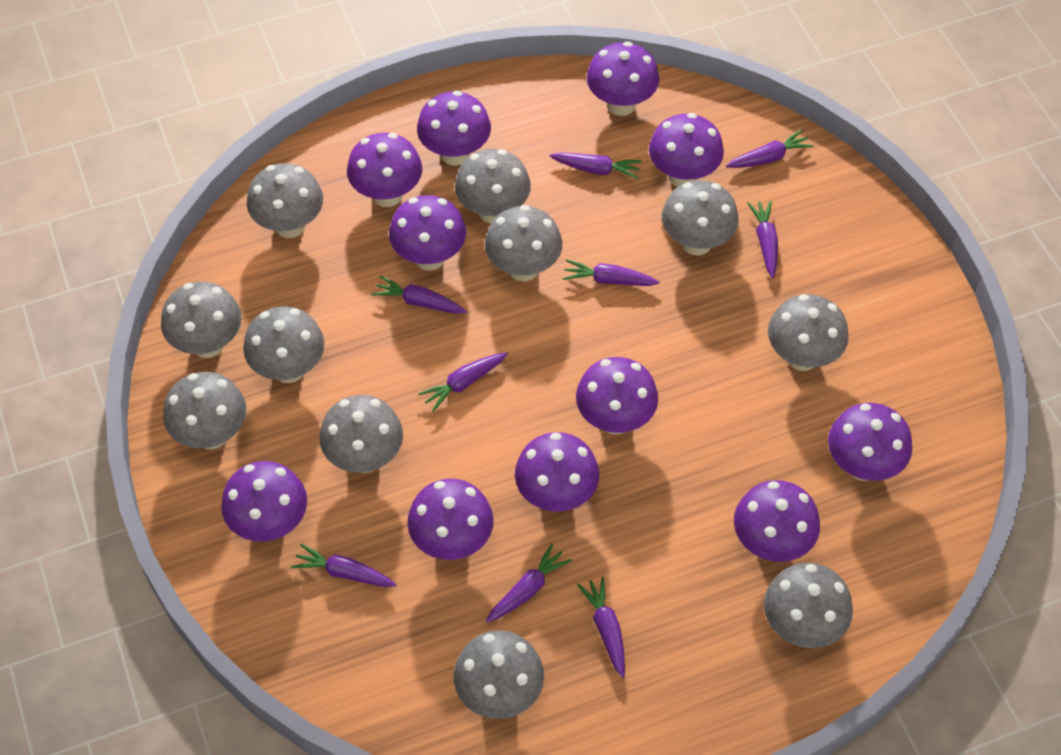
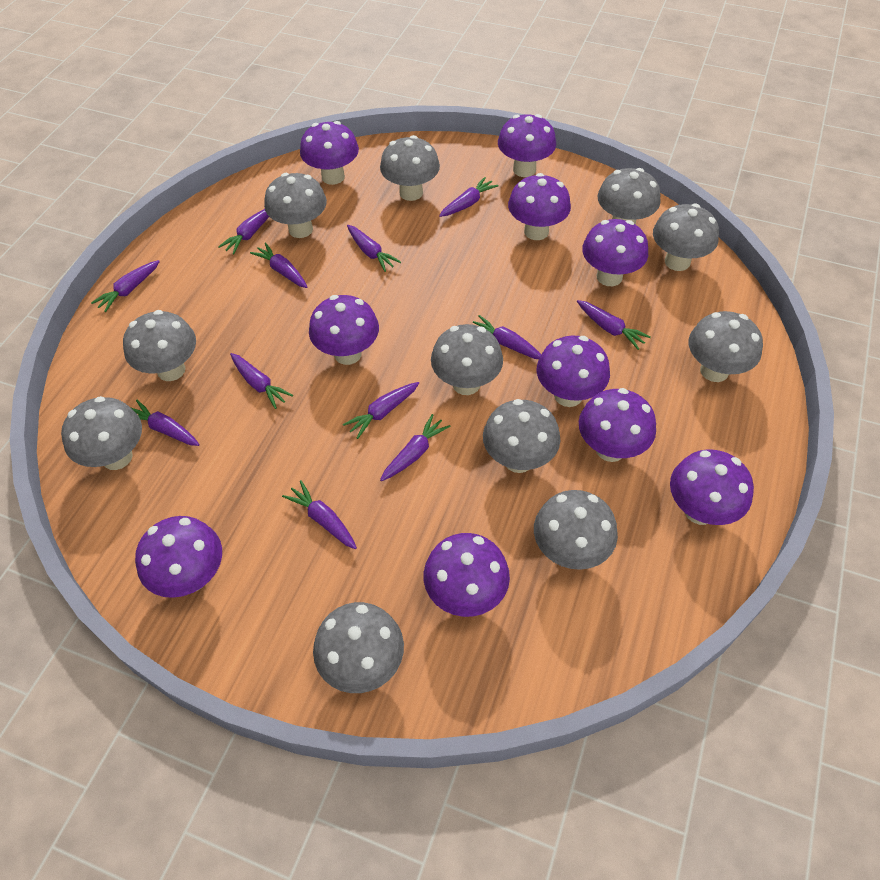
purple carrot: [291,544,397,587] [372,275,467,314] [418,352,508,412] [486,543,572,623] [550,152,642,179] [563,259,660,286] [577,576,625,678] [726,130,813,168] [747,200,778,278] = 9 -> [91,260,160,312] [130,400,200,446] [218,209,269,254] [230,353,293,409] [250,242,307,288] [282,480,357,549] [343,382,419,439] [347,225,401,272] [380,414,451,481] [439,177,499,217] [473,315,541,359] [577,300,651,350] = 12
purple mushroom: [221,461,307,542] [347,133,422,207] [389,195,466,271] [407,479,494,560] [417,91,491,166] [515,432,599,512] [576,357,658,435] [587,41,659,116] [649,113,724,187] [734,480,820,562] [828,403,912,481] = 11 -> [135,516,222,598] [300,121,359,185] [309,295,379,365] [424,533,510,617] [498,114,556,177] [508,173,571,240] [537,336,610,407] [579,388,656,462] [582,219,648,286] [670,449,754,525] = 10

